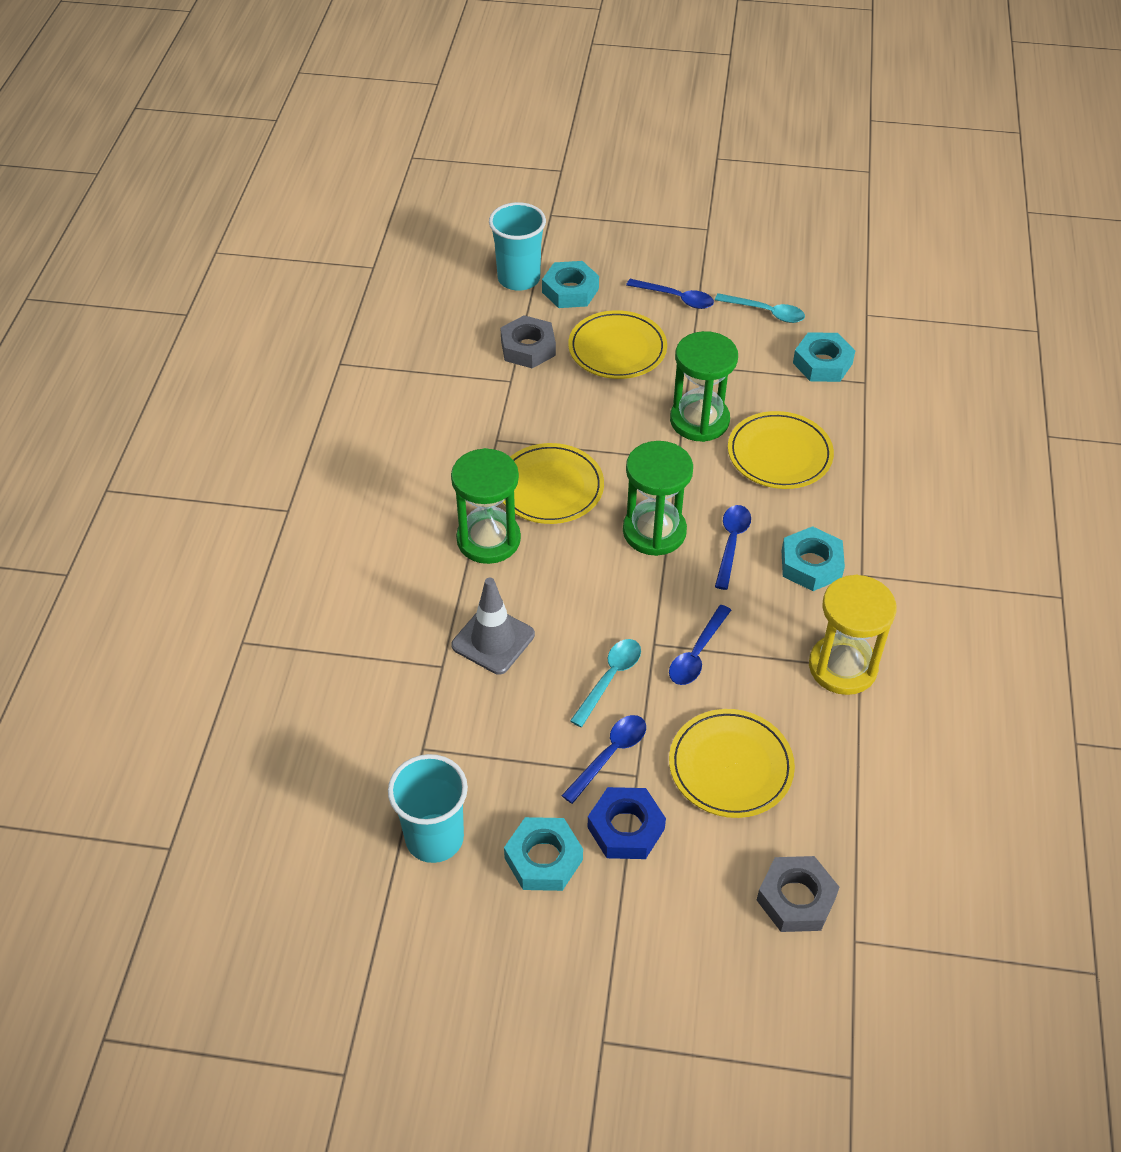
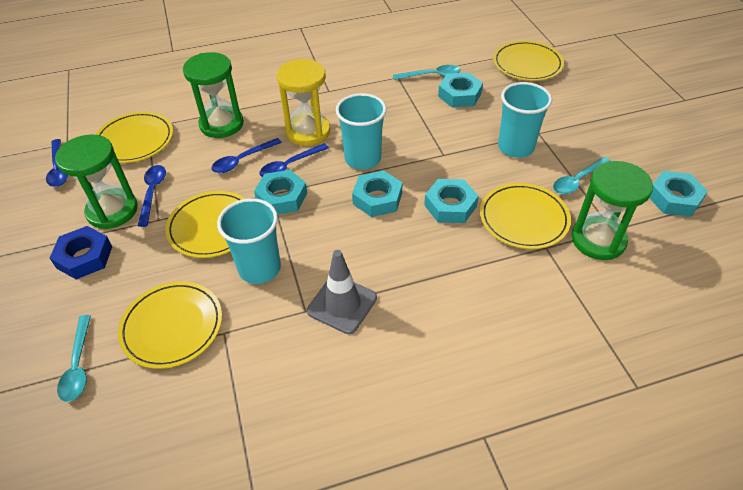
grey nut: [501,315,556,368] [757,856,839,932] = 2 -> none = 0
turquoise cup: [388,754,468,863] [489,202,546,291] = 2 -> [217,198,281,284] [336,93,387,170] [498,82,552,158] = 3
turquoise nut: [504,817,583,891] [542,261,599,308] [782,526,845,591] [793,332,855,382] = 4 -> [254,170,307,215] [352,170,403,217] [424,179,479,223] [438,72,483,108] [649,171,708,217] = 5
turquoise spoon: [570,639,641,727] [715,293,805,323] = 2 -> [57,315,91,402] [393,65,460,80] [553,157,611,195] = 3
yellow plate: [503,443,604,524] [568,310,667,379] [669,709,795,818] [728,411,834,489] = 4 -> [96,112,173,163] [118,281,222,369] [165,191,245,258] [480,183,571,249] [493,41,564,81] = 5

